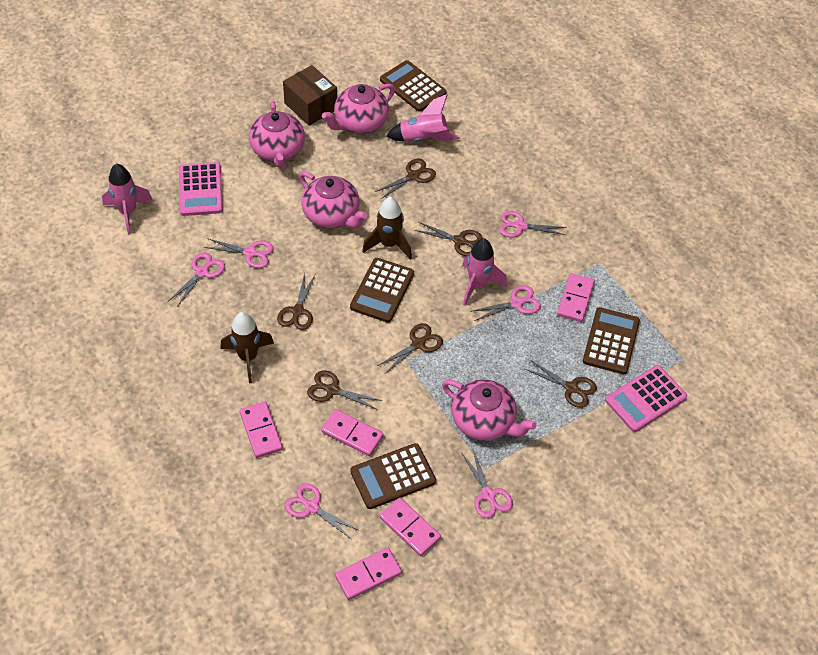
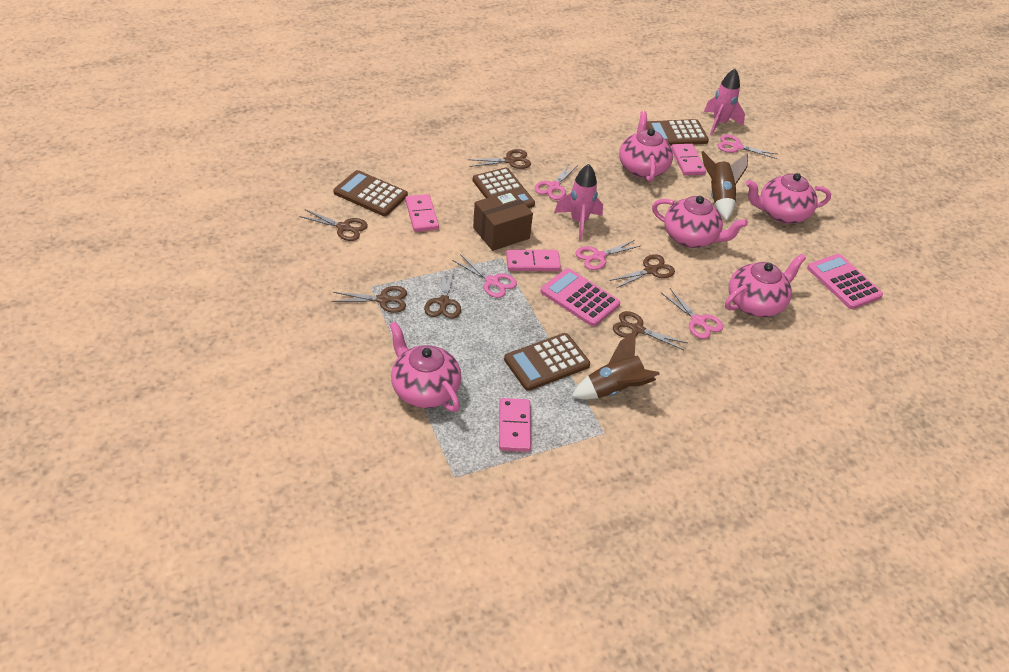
pink domino: [240,402,283,458] [321,409,384,456] [335,547,402,600] [380,498,441,556] [557,273,595,322] = 5 -> [405,194,439,232] [499,398,531,452] [506,250,561,271] [671,144,706,176] = 4
pink rocket: [102,164,153,234] [386,94,460,142] [462,238,507,306] = 3 -> [554,164,603,241] [704,69,745,136] = 2
pink scissors: [168,252,225,307] [204,238,274,268] [285,483,360,540] [461,450,513,518] [470,285,541,321] [499,211,567,237] = 6 -> [452,254,517,298] [534,163,578,200] [575,240,640,270] [661,288,723,339] [718,135,777,159] = 5
pink teapot: [249,101,305,168] [299,172,367,228] [322,84,395,134] [442,379,536,441] = 4 -> [389,321,461,412] [619,111,673,182] [652,196,748,248] [725,254,806,317] [746,173,831,224] = 5

